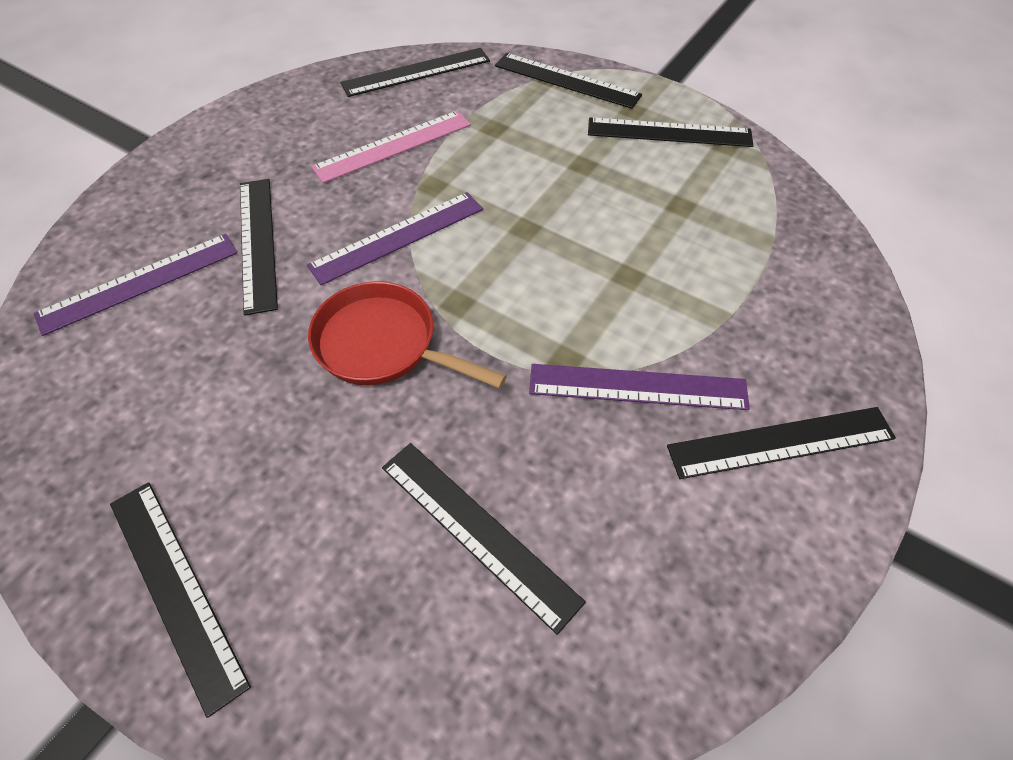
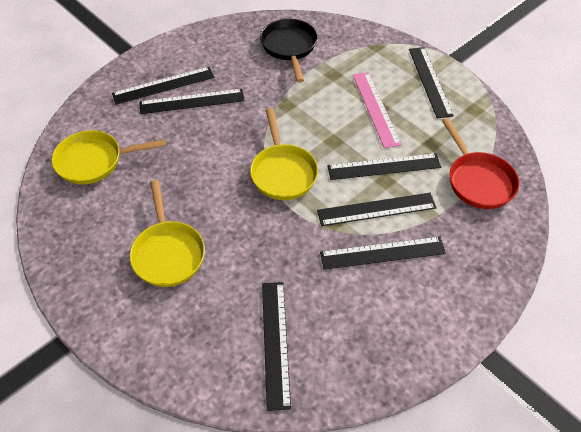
black pan: none = 0 -> [260,19,318,83] = 1
purple ruler: [34,234,237,336] [307,192,483,285] [529,364,750,410] = 3 -> none = 0
yellow pan: none = 0 -> [52,130,166,185] [130,180,205,287] [250,108,318,200] = 3

